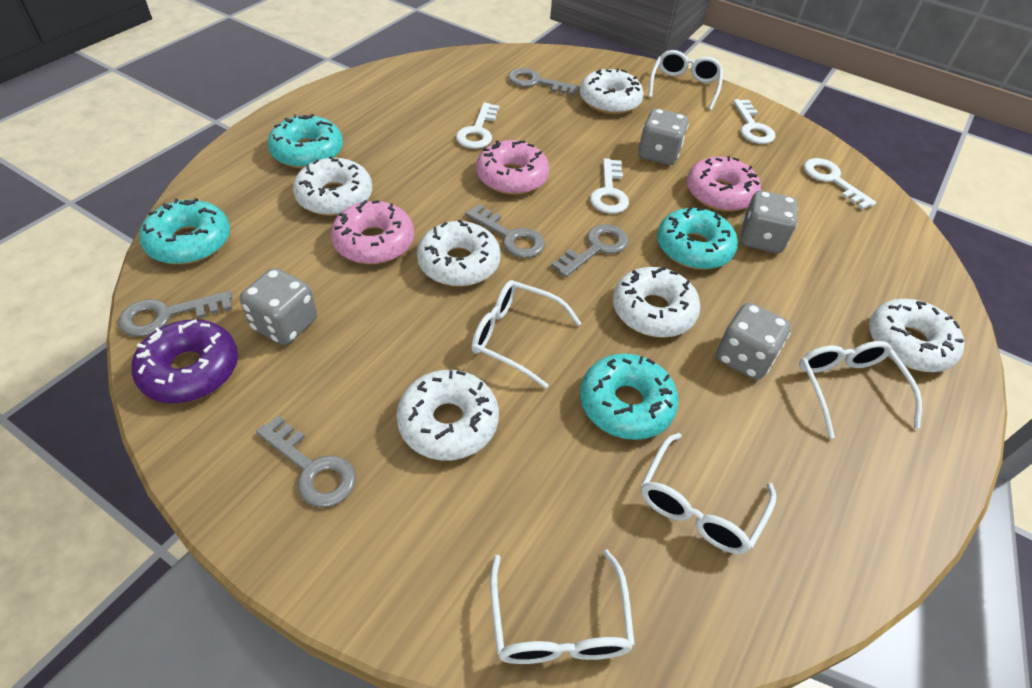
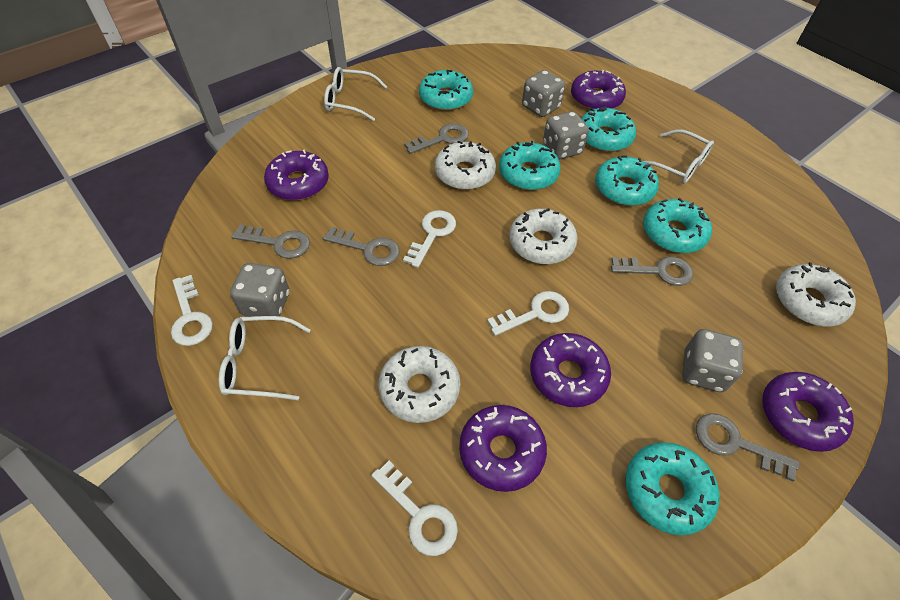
pink donut: [330,200,414,264] [476,140,549,195] [687,156,761,212] = 3 -> none = 0
purple donut: [131,319,238,403] = 1 -> [264,150,329,200] [459,405,547,492] [530,333,611,407] [571,70,626,110] [763,372,854,452] = 5
turquoise donut: [139,198,230,264] [268,114,343,169] [580,354,679,440] [657,207,738,270] = 4 -> [419,70,473,111] [499,141,561,190] [581,106,636,152] [595,156,659,206] [625,442,720,536] [643,198,712,253] = 6
white donut: [293,156,372,216] [396,370,499,460] [417,220,501,287] [580,68,644,114] [613,267,701,338] [869,299,965,372] = 6 -> [379,346,460,423] [435,140,496,190] [509,208,578,264] [776,262,856,327] = 4
white glasses: [471,280,581,389] [490,549,635,664] [641,433,777,554] [648,50,723,110] [799,341,922,439] = 5 -> [219,316,310,400] [324,67,387,121] [644,129,714,184] = 3

